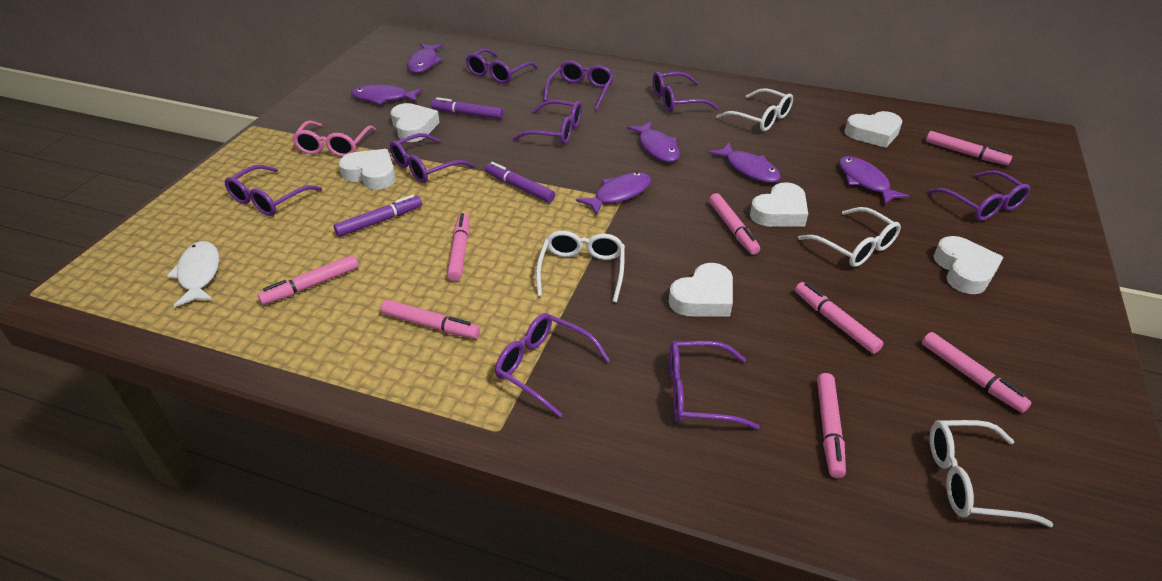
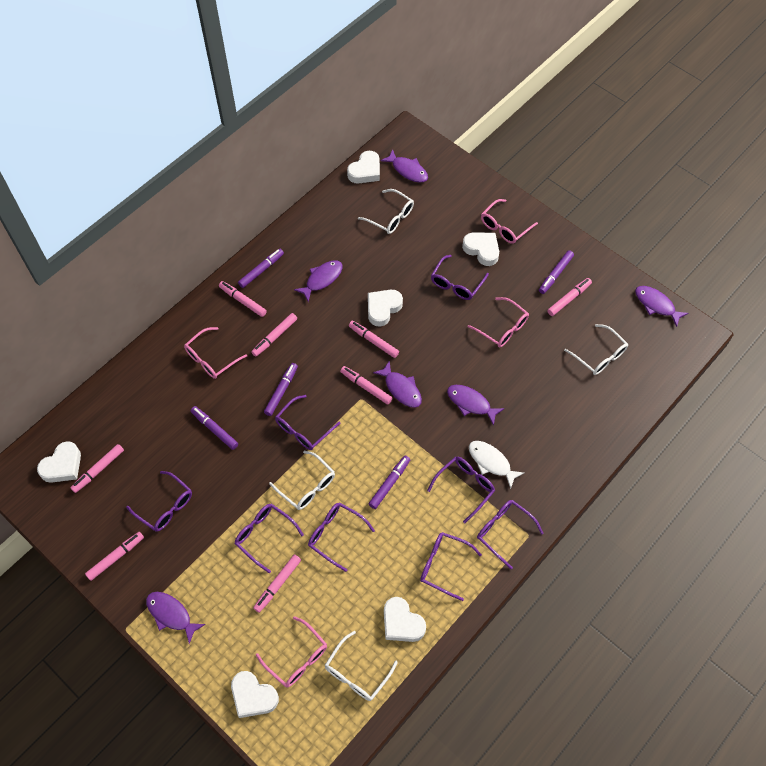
pink glasses: [292,121,376,157] = 1 -> [184,327,247,379] [256,616,327,688] [468,297,529,347] [481,199,538,244] = 4
purple glasses: [225,165,322,216] [390,133,474,183] [466,49,538,84] [495,313,610,418] [512,100,582,145] [543,61,614,110] [653,72,719,112] [669,341,760,430] [928,170,1030,221] = 9 -> [126,471,192,532] [235,503,304,573] [275,395,340,450] [308,502,375,572] [420,532,482,601] [427,457,495,523] [431,255,489,300] [477,500,544,569] = 8
purple marker: [334,195,422,237] [431,97,503,119] [485,162,555,203] = 3 -> [190,406,238,450] [238,249,284,288] [264,363,298,416] [369,455,410,509] [539,250,574,294] = 5

